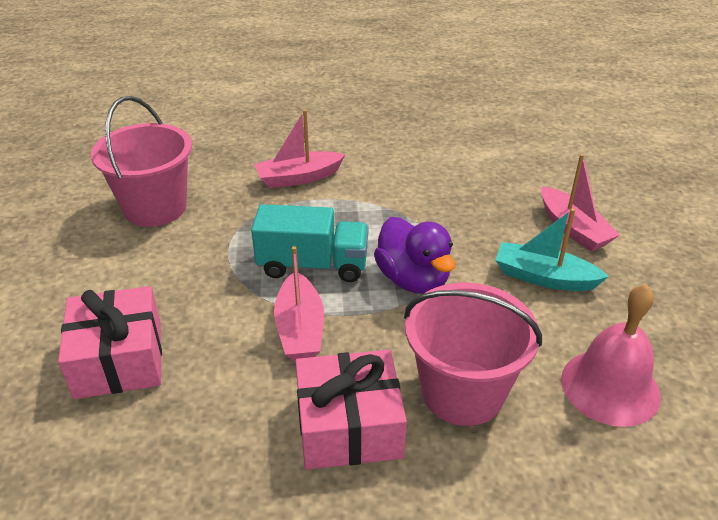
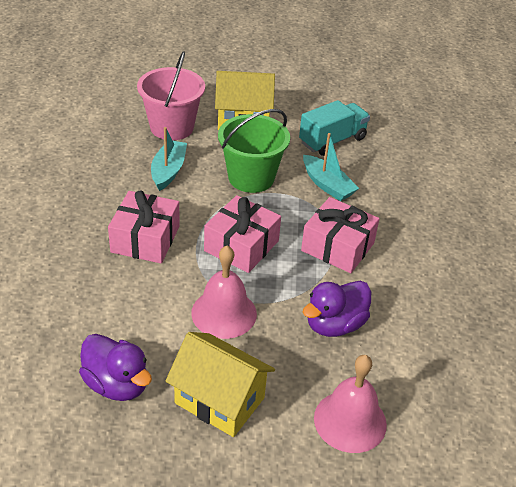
green bucket: none = 0 -> [218,109,290,193] = 1
pink bell: [561,284,661,427] = 1 -> [191,245,257,339] [314,355,387,453] = 2
pink boat: [254,110,346,188] [274,246,324,361] [541,154,620,251] = 3 -> none = 0
pink bucket: [91,96,192,227] [404,283,542,426] = 2 -> [137,51,205,140] = 1
pink gift: [58,286,162,399] [295,350,407,470] = 2 -> [108,190,180,263] [204,195,281,273] [301,197,379,273] = 3
purple duck: [374,217,455,294] = 1 -> [79,334,152,401] [303,281,371,337] = 2
turquoise boat: [495,208,609,291] = 1 -> [151,127,187,191] [303,133,359,201] = 2
yellow house: none = 0 -> [166,332,275,437] [215,71,275,130] = 2

